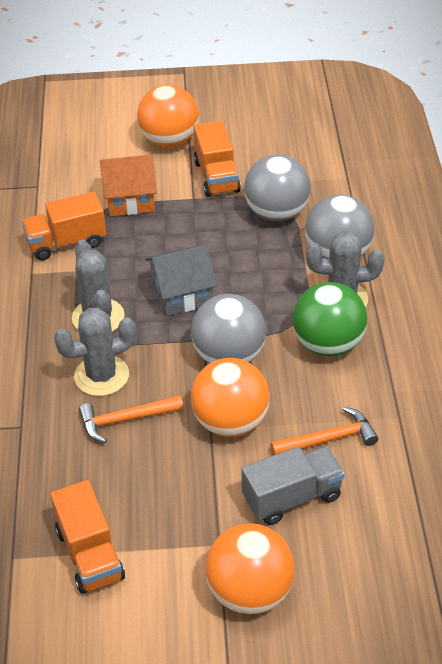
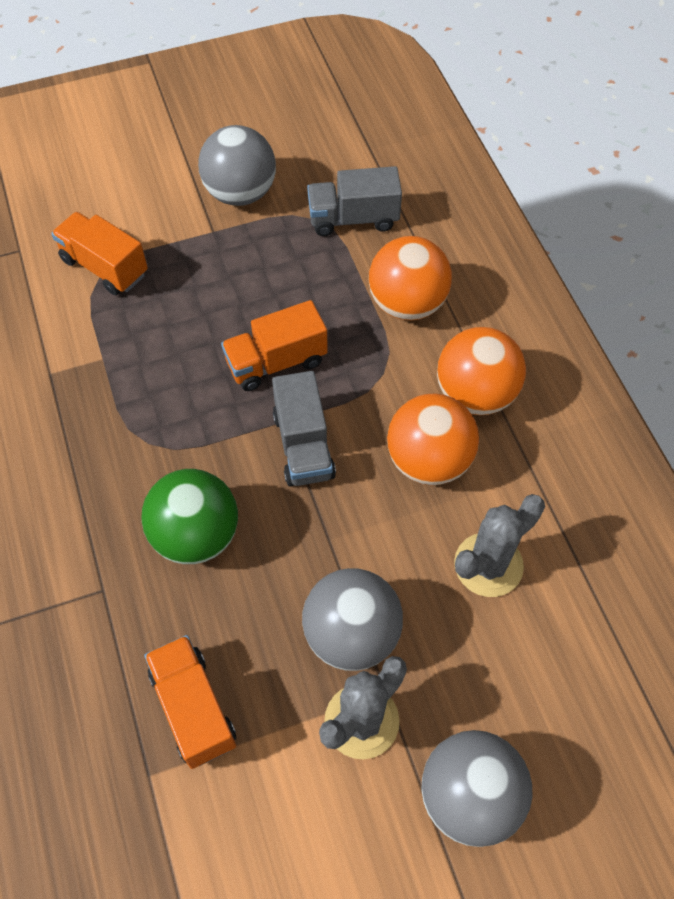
grey cactus: [54,308,136,396] [72,240,125,332] [306,231,384,307] = 3 -> [319,656,407,760] [454,494,545,597] = 2
grey house: [145,245,217,316] = 1 -> none = 0
grey truck: [242,446,345,525] = 1 -> [272,371,336,487] [307,166,402,236] = 2
orange hammer: [79,395,184,443] [270,407,378,455] = 2 -> none = 0
orange house: [100,154,157,216] = 1 -> none = 0

